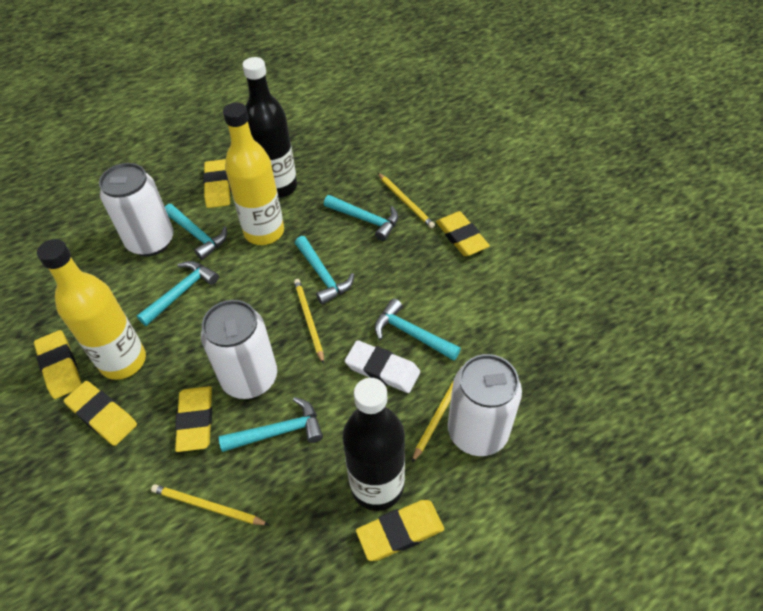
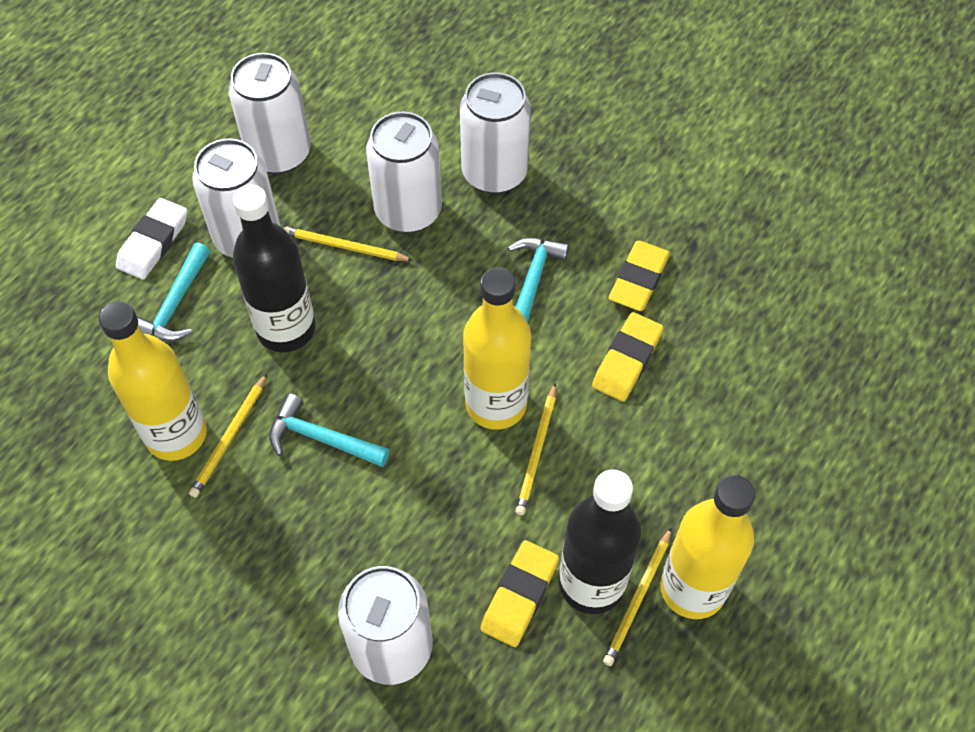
turquoise hammer: [137,261,219,326] [165,204,227,260] [219,397,323,452] [295,236,354,305] [324,195,398,241] [374,298,461,361] = 6 -> [137,243,210,342] [269,393,389,467] [508,238,569,323] = 3
white can: [99,163,174,256] [201,300,277,399] [448,354,522,456] = 3 -> [192,138,280,258] [229,53,311,174] [338,566,433,685] [366,112,442,233] [460,72,531,194] = 5
yellow bottle: [37,239,146,380] [223,103,284,245] = 2 -> [98,301,207,461] [463,267,531,430] [660,475,755,619] = 3
yellow eraser: [34,330,82,399] [64,381,137,446] [175,386,212,452] [203,159,231,208] [356,500,444,561] [436,211,490,256] = 6 -> [481,540,559,647] [592,312,664,402] [609,241,670,311] = 3

